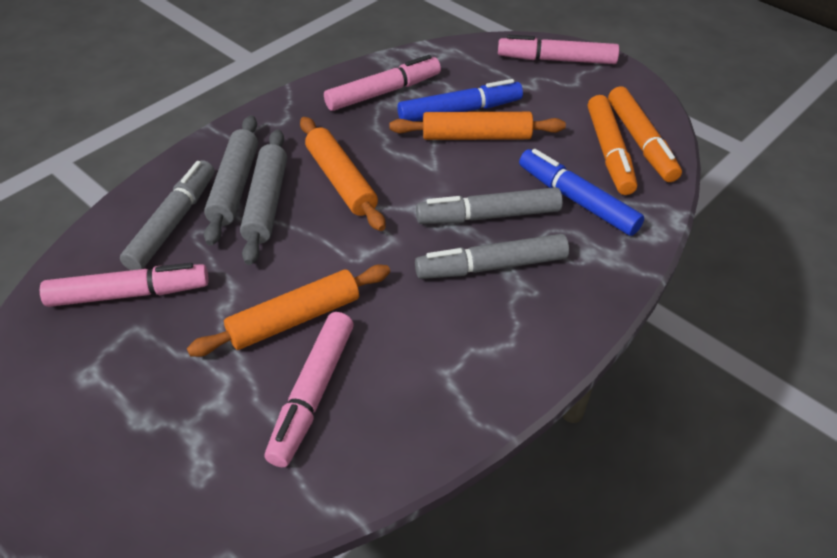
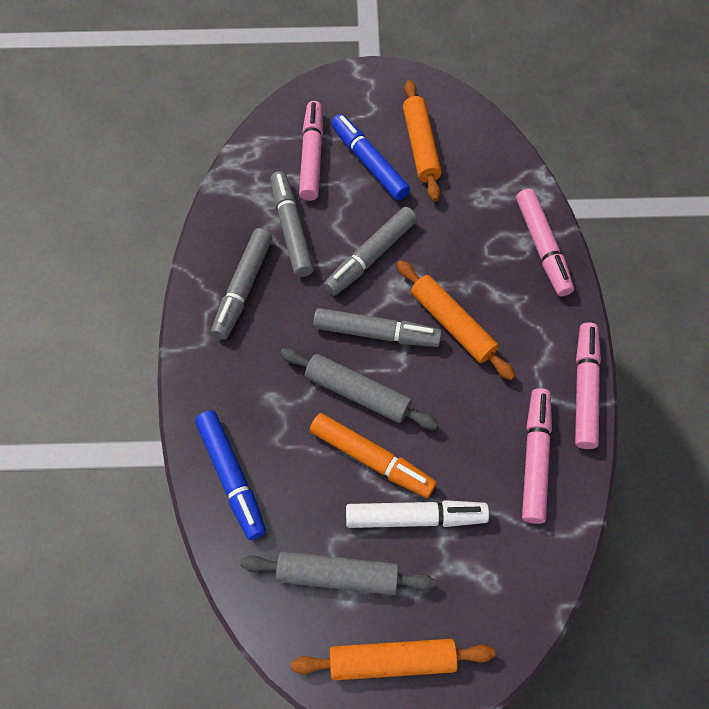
grey marker: [120,160,214,270] [415,234,569,279] [416,187,563,224] = 3 -> [211,228,272,339] [270,171,314,277] [313,308,442,347] [324,207,417,296] = 4
orange marker: [588,95,637,195] [608,86,682,182] = 2 -> [310,413,436,498] = 1
white marker: none = 0 -> [346,500,489,528] = 1

